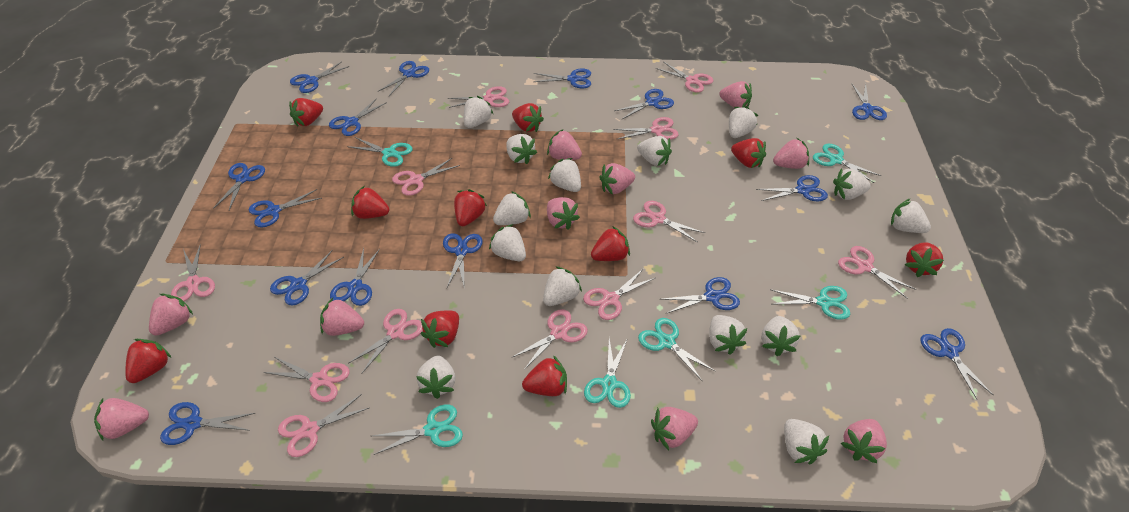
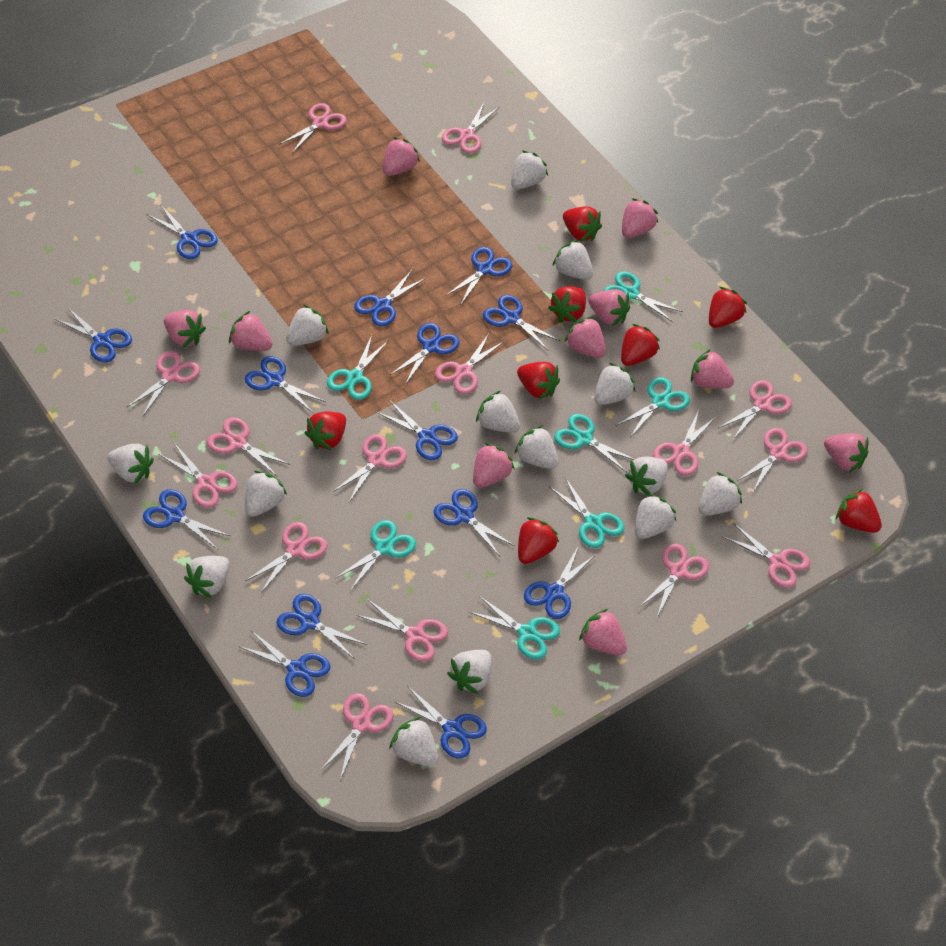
blue scissors: [160,402,255,445] [213,163,265,210] [249,189,322,228] [270,250,344,306] [290,62,349,93] [329,98,387,136] [330,248,380,306] [378,61,429,96] [443,233,483,290] [534,68,591,88] [614,89,674,119] [661,277,740,313] [756,175,828,201] [852,83,887,120] [920,328,994,399] = 15 -> [55,307,132,362] [143,489,230,550] [148,205,218,259] [238,631,330,697] [245,356,326,413] [276,594,367,659] [354,270,426,326] [376,400,458,460] [390,323,460,385] [395,687,487,758] [433,489,515,556] [446,247,512,304] [483,295,560,351] [524,545,596,619] = 14
pink scissors: [171,244,215,301] [264,357,350,402] [278,394,369,457] [348,309,423,374] [392,158,460,196] [448,86,509,108] [511,309,588,370] [583,268,655,320] [613,117,679,140] [633,201,705,243] [655,62,713,93] [838,246,916,299] = 12 -> [127,351,200,417] [159,443,238,508] [207,418,290,477] [245,522,327,594] [279,103,347,153] [320,693,394,780] [333,434,407,502] [356,599,448,662] [435,332,505,394] [442,103,499,153] [639,543,709,617] [653,410,716,476] [718,380,792,440] [722,523,810,588] [737,428,808,492] = 15
red strawberry: [125,339,171,383] [289,98,323,127] [351,186,389,219] [421,311,459,348] [454,189,487,226] [512,103,544,132] [522,355,567,396] [591,226,630,261] [731,138,766,168] [905,242,944,277] = 10 -> [304,412,346,451] [517,362,560,400] [518,517,559,564] [548,286,586,323] [563,207,602,242] [621,324,660,366] [709,287,747,328] [836,488,882,533] = 8
turquoise scissors: [347,137,413,167] [372,404,463,455] [584,338,631,408] [638,318,715,382] [770,286,850,320] [813,144,881,183] = 6 -> [327,335,389,400] [336,520,416,591] [468,596,560,659] [550,477,624,548] [554,414,635,472] [603,271,683,323] [616,377,690,437] = 7

